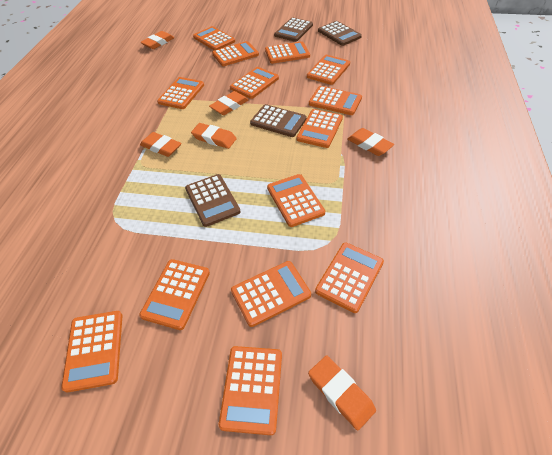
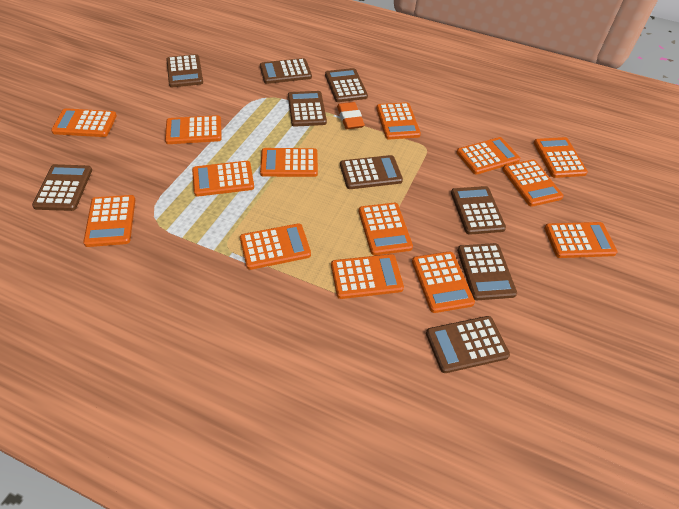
brown calculator: [185,174,241,227] [250,104,307,137] [274,17,313,42] [318,21,362,46] = 4 -> [32,164,92,211] [166,54,203,87] [260,58,312,84] [288,91,327,127] [325,68,368,102] [340,155,403,189] [426,316,510,373] [451,186,506,235] [457,243,517,300] = 9
orange eraser: [140,31,174,49] [140,132,182,157] [191,123,237,149] [209,91,249,115] [308,355,376,430] [348,128,394,156] = 6 -> [337,102,365,129] = 1

